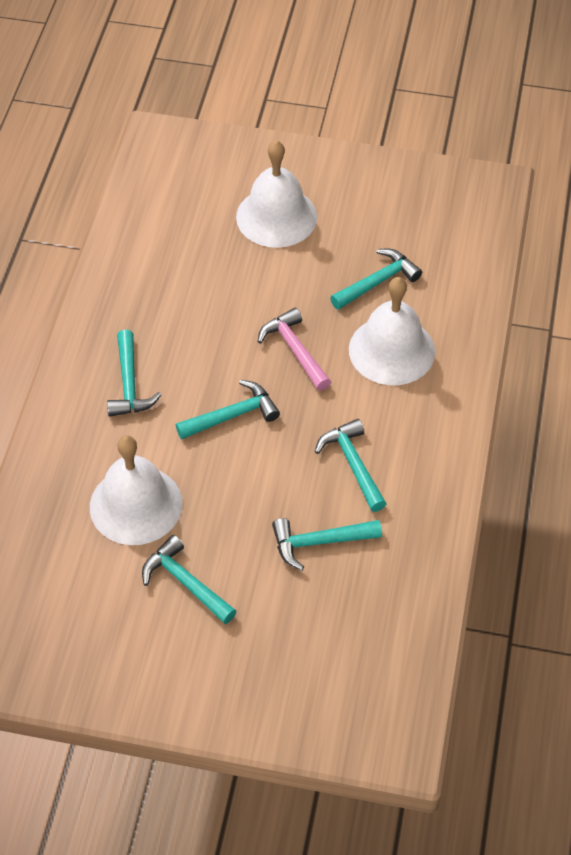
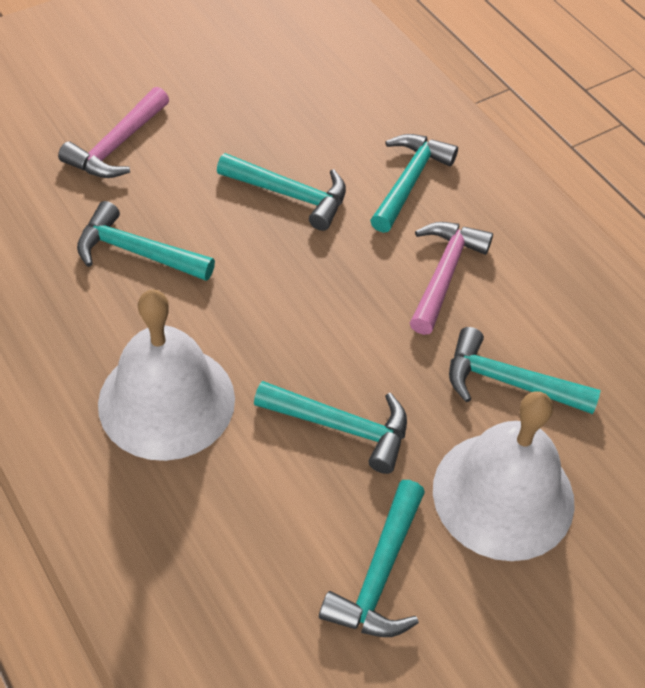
pink hammer: [258,308,331,391] = 1 -> [58,87,169,178] [410,222,493,335] = 2
white bell: [90,436,182,545] [236,140,317,248] [349,277,435,385] = 3 -> [98,289,235,461] [433,392,575,561] = 2

